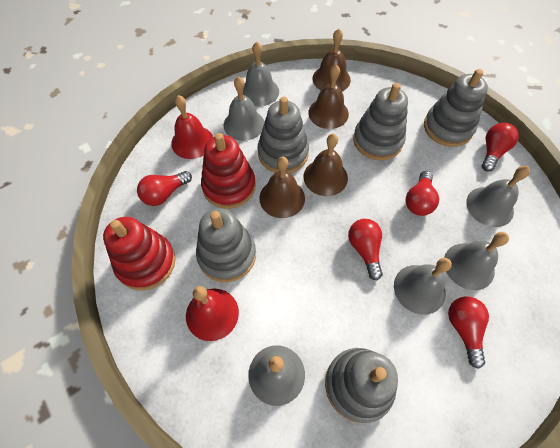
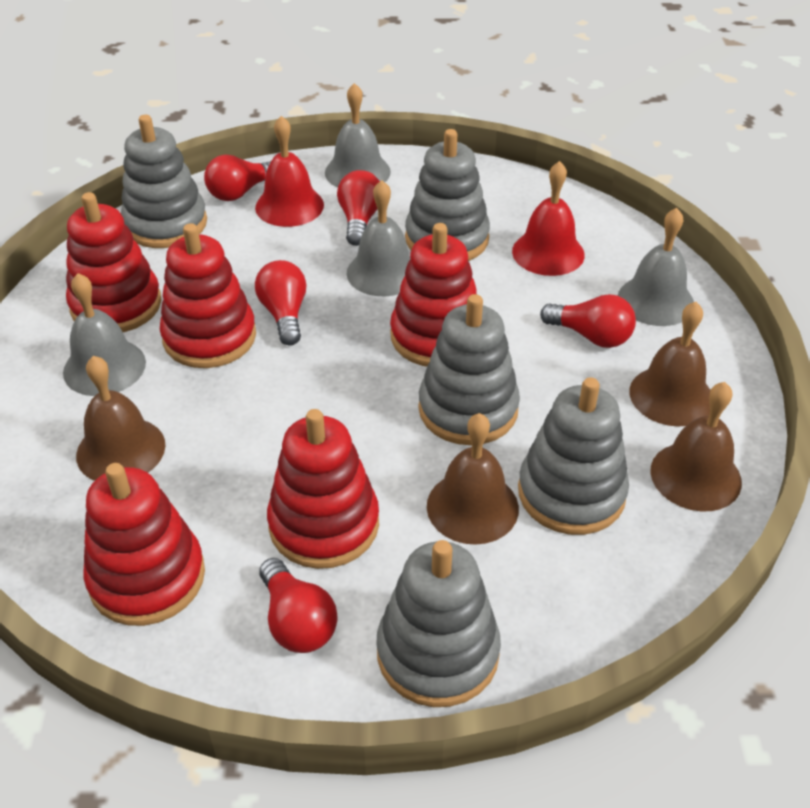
grey bell: [224,76,264,141] [243,42,279,106] [248,346,305,406] [394,258,452,315] [444,232,509,290] [466,166,530,227] = 6 -> [63,273,146,396] [325,83,391,188] [347,180,411,296] [618,208,694,326] = 4
red stacking toy: [103,217,176,290] [201,133,256,209] = 2 -> [66,192,161,332] [83,463,205,626] [160,223,256,368] [267,409,379,569] [390,223,476,366] = 5

